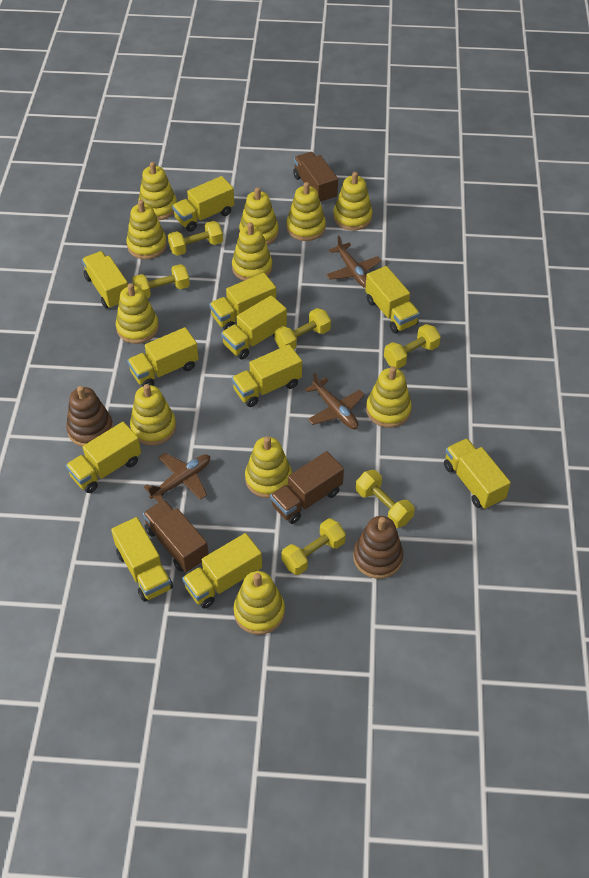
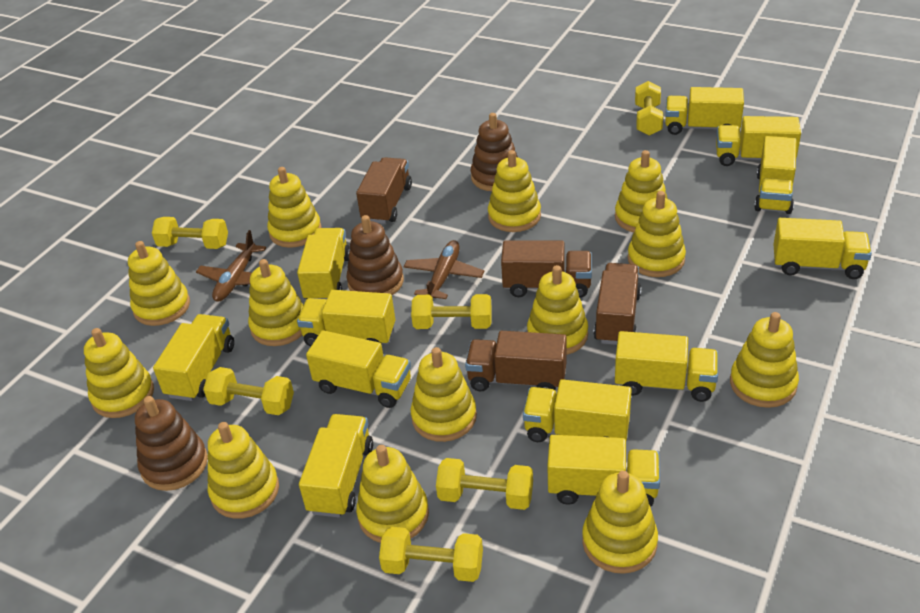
brown plane: [144,453,210,503] [305,373,365,429] [326,236,381,288] = 3 -> [196,230,266,302] [404,240,484,299] = 2
brown stacking toy: [66,386,113,447] [353,516,403,579] = 2 -> [135,396,208,491] [346,215,404,295] [471,113,518,191] = 3
brown truck: [143,499,208,572] [270,451,344,524] [293,152,338,204] = 3 -> [356,157,412,224] [465,331,567,391] [501,240,592,298] [594,263,641,345] = 4
yellow stacking toy: [116,283,159,344] [126,200,167,259] [130,384,176,445] [138,162,177,220] [232,222,272,281] [233,571,285,635] [239,187,279,245] [245,436,292,498] [287,182,326,241] [333,172,372,231] [366,366,412,428] = 11 -> [84,328,154,418] [128,241,190,326] [208,422,279,519] [248,259,303,346] [267,167,321,248] [356,445,429,543] [410,347,477,442] [488,150,541,232] [527,265,588,355] [582,471,658,574] [615,150,668,233] [628,191,686,277] [730,312,799,408] = 13
yellow truck: [66,422,141,493] [82,251,128,309] [111,517,173,602] [127,327,199,387] [172,176,234,232] [182,533,262,609] [209,273,276,330] [221,295,287,360] [232,345,302,407] [365,266,420,334] [444,438,511,509] = 11 -> [153,314,234,401] [297,228,350,299] [297,290,395,346] [299,414,373,518] [306,330,411,408] [523,379,632,442] [547,435,660,507] [615,331,718,402] [665,87,744,135] [716,116,801,166] [754,136,796,214] [774,218,872,279] = 12

